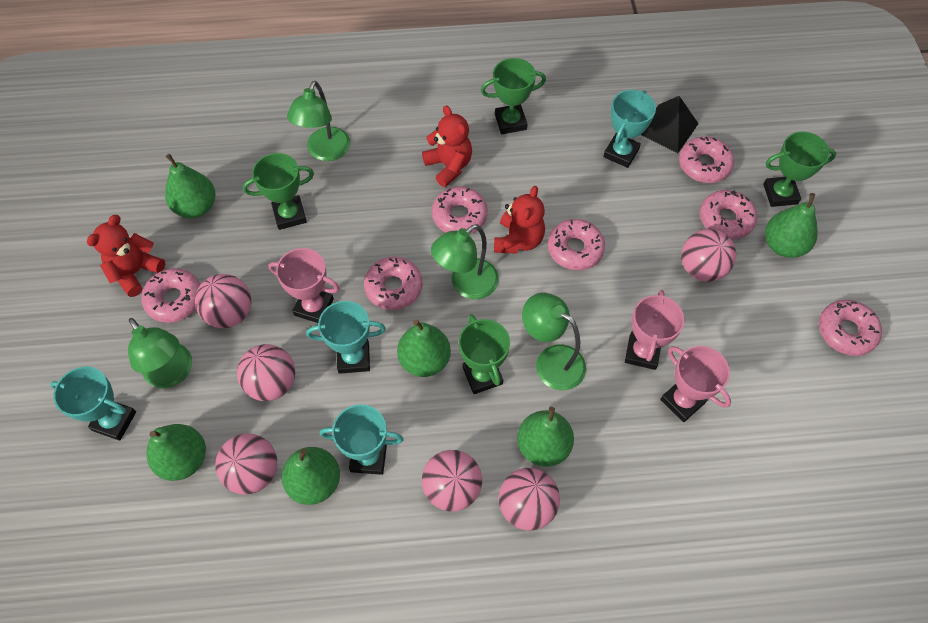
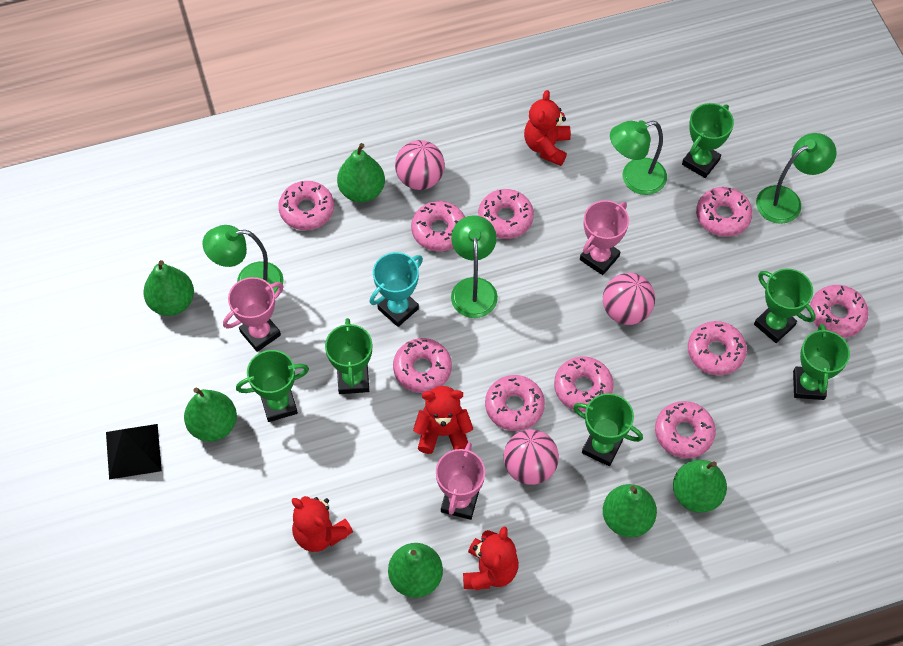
green trophy: [243,153,314,230] [459,314,510,394] [481,58,546,134] [763,132,836,207] = 4 -> [236,350,309,422] [325,318,372,394] [573,393,643,466] [682,103,734,178] [754,269,816,343] [793,324,850,400] = 6
pink ball: [195,274,251,328] [215,434,277,495] [237,344,295,401] [422,450,482,511] [499,468,560,530] [681,229,736,282] = 6 -> [395,140,445,190] [503,429,559,485] [603,273,655,325] = 3
pink donut: [141,268,201,323] [364,256,423,310] [432,186,488,234] [548,219,605,270] [679,136,734,183] [700,190,757,239] [819,300,882,356] = 7 -> [278,181,334,230] [393,338,452,393] [411,201,465,251] [478,189,534,239] [485,375,545,431] [554,357,614,412] [655,401,716,458] [688,321,747,375] [696,187,753,237] [810,285,869,338] = 10
red teddy bear: [87,215,165,297] [422,105,472,187] [494,186,545,254] = 3 -> [292,496,353,552] [413,386,473,454] [463,526,519,590] [524,90,571,166] = 4
turquoise trophy: [50,367,136,441] [306,301,386,374] [320,404,404,475] [603,90,656,168] = 4 -> [370,252,423,327] = 1

